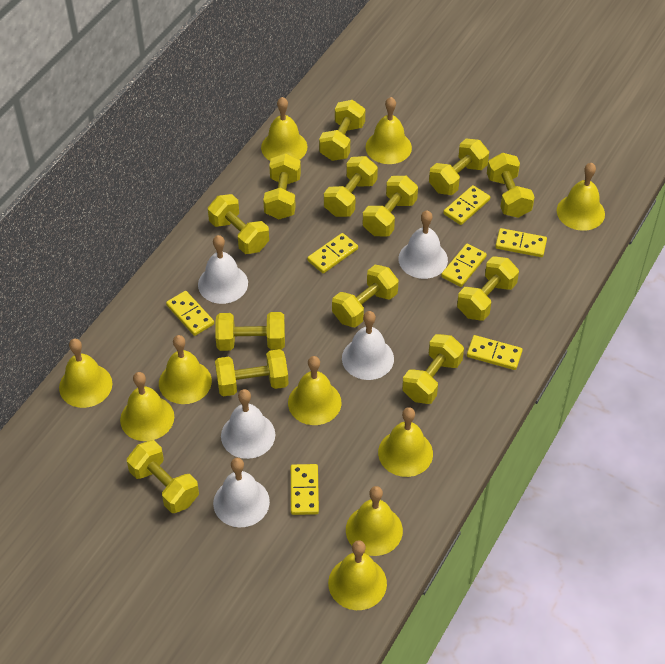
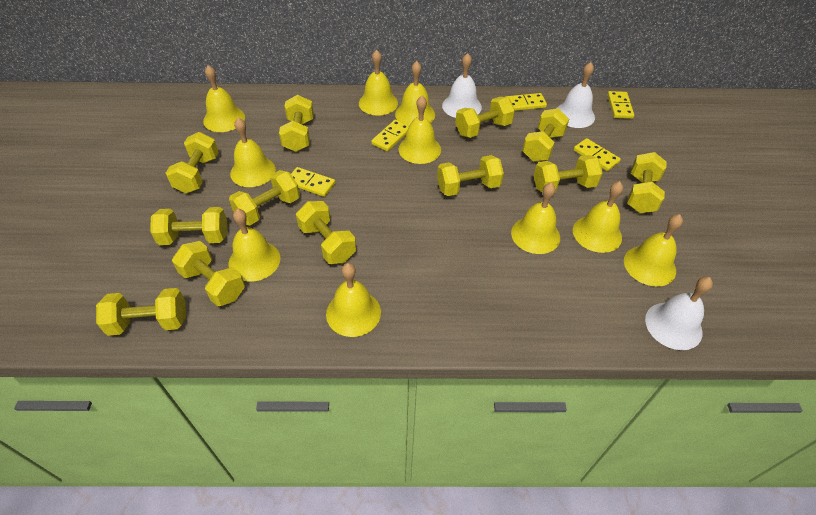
white bell: [198,235,248,304] [213,458,270,528] [221,389,275,459] [342,311,394,380] [398,210,448,279] = 5 -> [442,53,482,118] [556,62,595,128] [645,277,713,350] = 3
yellow domino: [166,291,214,336] [291,464,319,515] [307,233,358,274] [441,244,487,287] [443,185,490,225] [467,335,523,370] [495,228,547,257] = 7 -> [291,167,335,197] [371,120,409,151] [505,93,547,111] [574,138,621,171] [607,91,634,119] = 5
yellow dumbbell: [127,440,199,513] [208,194,269,254] [215,312,285,351] [215,349,289,396] [263,153,301,219] [319,100,365,161] [324,156,378,217] [332,265,399,328] [363,176,418,236] [402,334,464,404] [429,139,489,195] [457,256,519,321] [487,153,535,218] = 13 -> [96,288,186,336] [150,207,227,245] [166,132,219,193] [172,241,245,306] [229,170,300,225] [279,95,314,152] [296,201,356,264] [437,155,504,196] [455,97,515,138] [522,108,569,161] [534,155,603,193] [627,152,667,213] = 12

